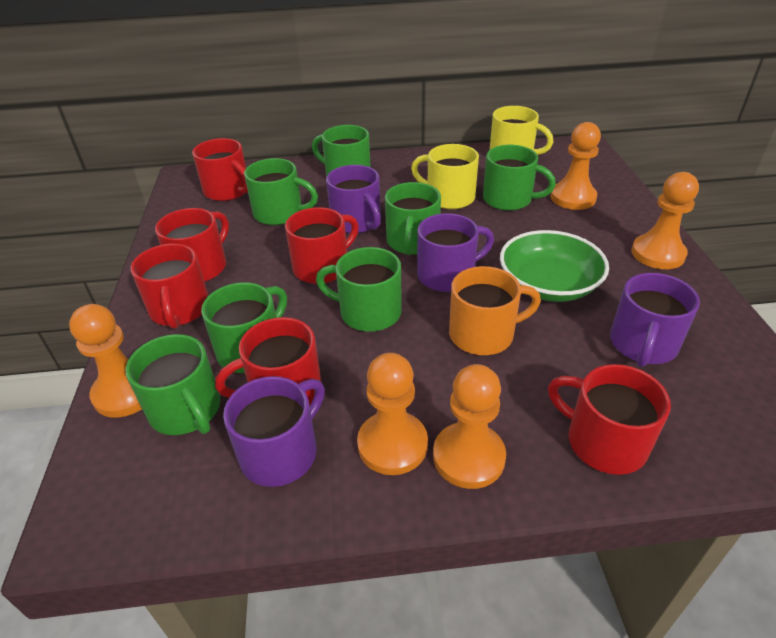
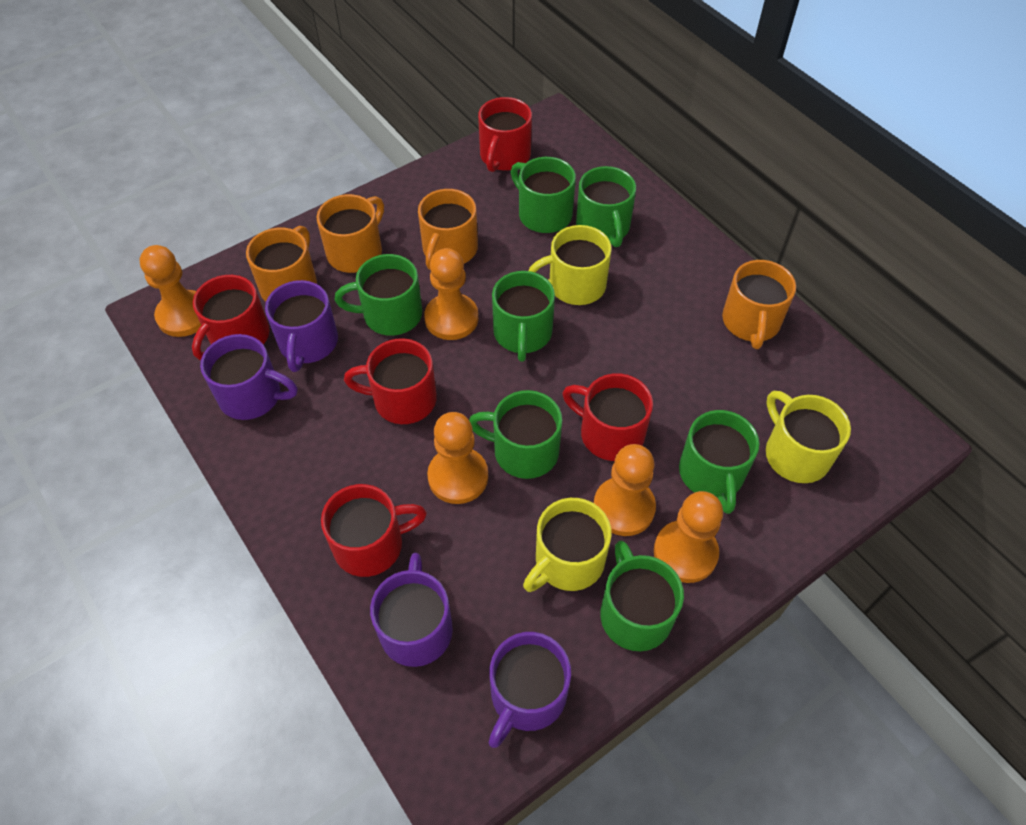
green bowl: [500,230,609,302] = 1 -> none = 0
orange mug: [449,266,541,355] = 1 -> [246,226,317,302] [316,194,384,273] [418,189,478,270] [722,260,796,349] = 4
red mug: [131,243,208,329] [155,208,229,282] [192,138,248,201] [215,317,321,405] [285,207,359,284] [548,364,671,475] = 6 -> [192,275,270,360] [321,484,427,577] [344,338,437,424] [478,97,532,172] [562,373,653,461] = 5
yellow mug: [411,144,479,209] [490,106,553,155] = 2 -> [523,498,612,592] [528,225,612,305] [766,391,851,483] = 3

